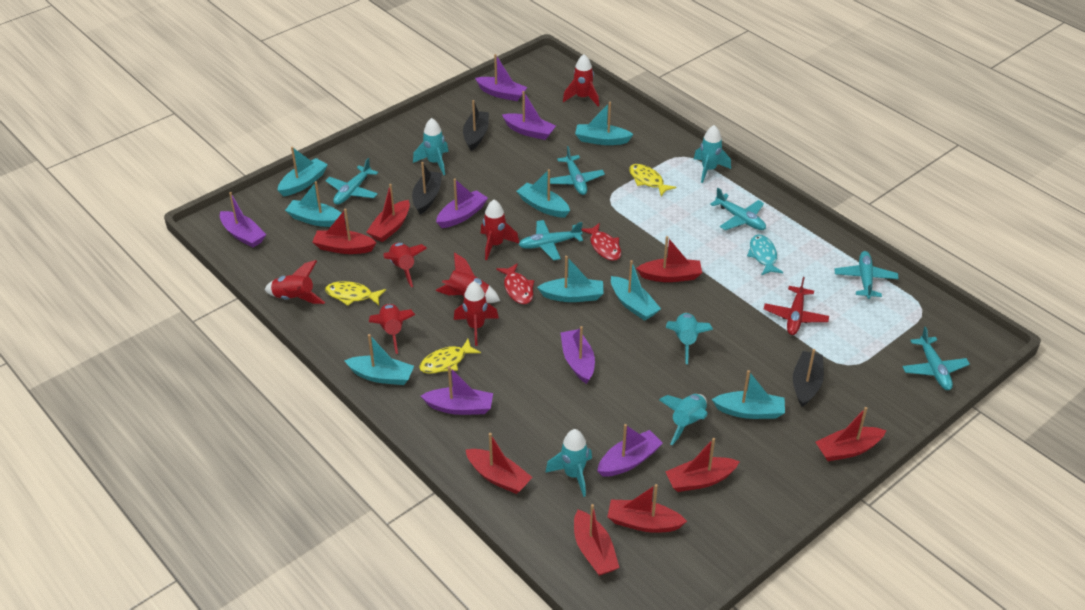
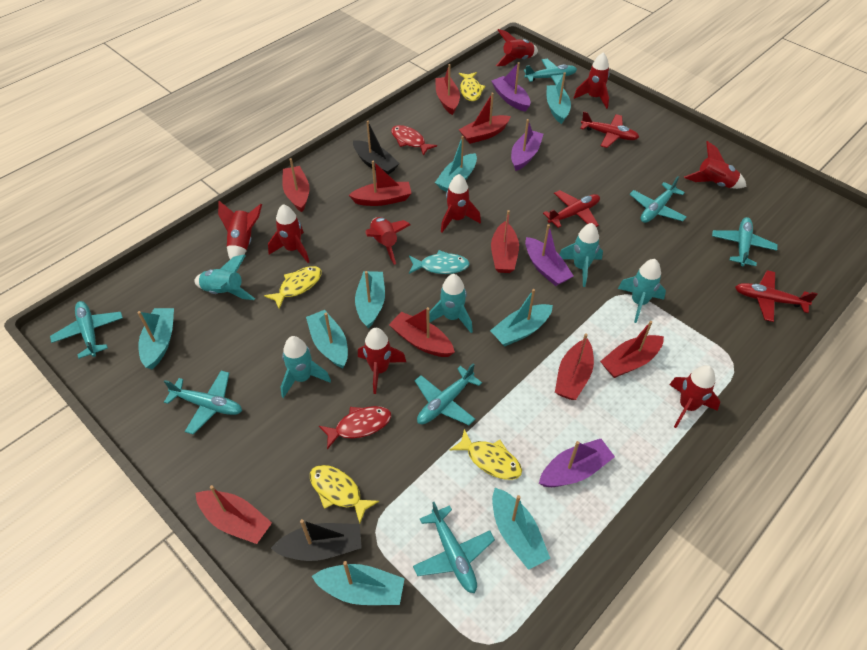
black boat: [412,162,442,214] [463,100,489,151] [793,349,824,407] = 3 -> [271,519,362,561] [353,121,400,175] = 2
purple boat: [220,192,266,248] [421,366,493,415] [436,179,488,228] [475,54,528,101] [502,91,556,140] [561,326,595,384] [597,424,663,477] = 7 -> [492,62,531,112] [511,119,543,171] [525,224,574,286] [539,439,615,487] = 4
red boat: [312,209,377,254] [367,184,410,242] [466,433,532,494] [574,504,620,576] [607,484,687,533] [636,236,702,282] [665,438,740,492] [816,407,886,461] = 8 -> [196,485,272,544] [282,158,310,212] [349,161,412,206] [389,307,455,357] [435,64,460,115] [459,93,511,144] [491,210,519,273] [555,333,594,400] [600,321,664,378] = 9
red plane: [764,277,829,335] = 1 -> [543,190,600,228] [580,111,639,148] [735,270,818,322] = 3
red rocket: [265,260,325,304] [369,304,415,354] [383,242,427,287] [436,252,500,303] [454,281,499,346] [481,200,519,260] [563,54,599,107] = 7 -> [218,201,262,259] [268,204,309,263] [358,328,406,394] [365,217,411,265] [441,174,481,232] [496,29,538,66] [574,52,610,109] [669,365,720,428] [684,141,747,189] = 9
turquoise plane: [325,158,378,205] [518,220,583,260] [550,146,605,195] [710,188,766,230] [835,251,899,299] [902,327,970,390] = 6 -> [50,301,123,359] [164,370,242,435] [413,502,495,593] [415,363,482,425] [524,59,577,88] [630,176,687,223] [712,217,778,266] = 7
yellow fish: [325,281,386,306] [419,339,481,374] [629,164,676,196] = 3 -> [264,266,322,309] [310,465,379,523] [449,429,522,480] [459,72,485,101] = 4

